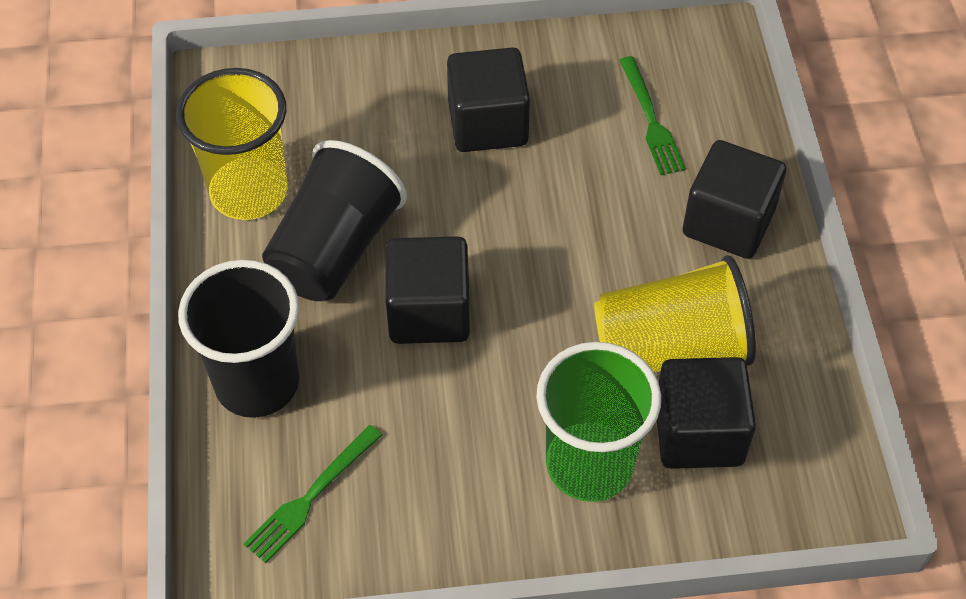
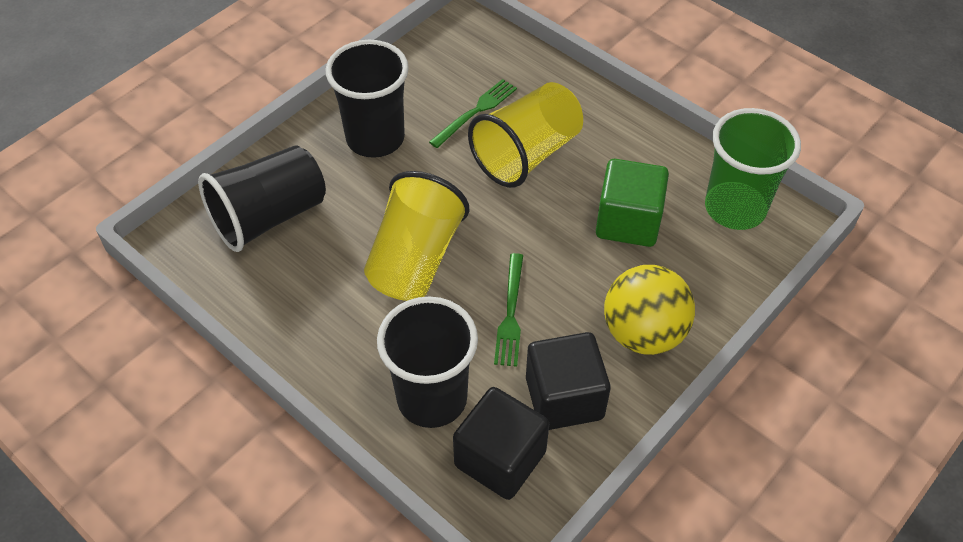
black cube: [386,236,470,344] [447,47,530,152] [657,357,756,469] [683,140,786,259] = 4 -> [453,387,549,500] [526,332,611,430] = 2
black cup: [178,260,299,418] [262,140,407,301] = 2 -> [198,146,326,252] [326,40,409,158] [377,296,478,428] = 3
green cube: none = 0 -> [596,159,669,247] = 1
yellow ball: none = 0 -> [604,265,695,355] = 1

